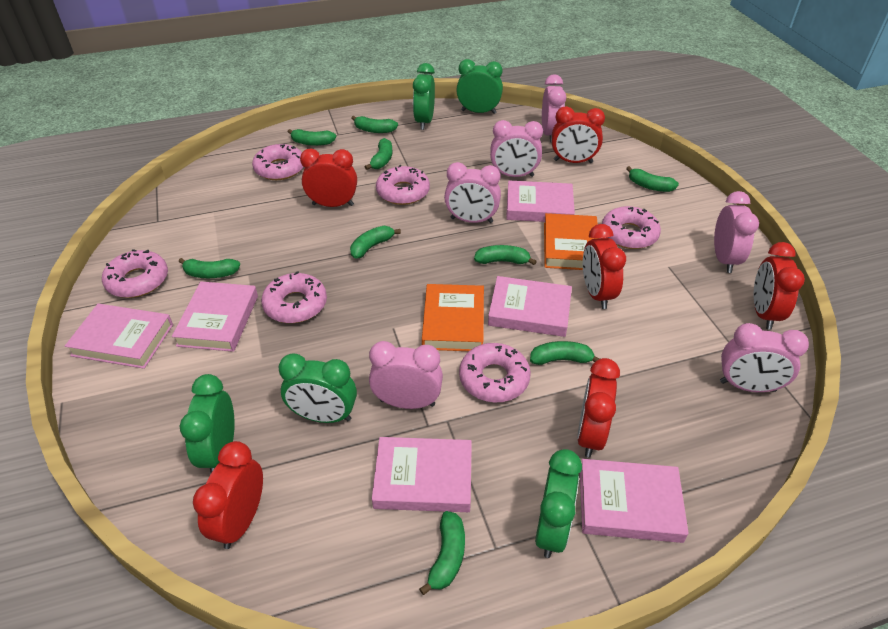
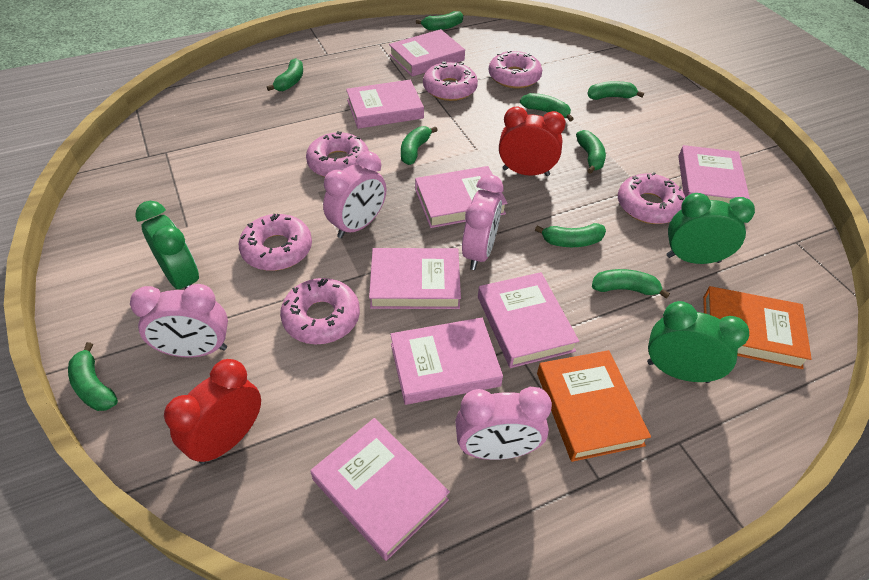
green clock: [180,374,235,473] [278,353,357,423] [413,63,435,130] [456,59,503,114] [535,449,582,558] = 5 -> [135,201,199,289] [647,301,749,383] [666,193,755,264] = 3
pink book: [65,304,173,369] [172,282,258,352] [372,437,472,512] [488,276,572,337] [506,180,575,222] [580,459,689,543] = 6 -> [310,418,450,561] [346,80,424,129] [369,248,461,309] [389,29,465,77] [390,318,503,405] [415,166,508,228] [478,272,579,368] [678,145,750,204] = 8
pink clock: [369,341,443,409] [444,162,501,223] [490,120,543,177] [542,74,566,143] [714,191,759,273] [720,323,809,392] = 6 -> [130,284,228,357] [323,151,386,238] [455,387,552,460] [462,175,503,270] = 4
red clock: [193,441,263,549] [300,149,357,207] [552,106,605,163] [577,358,620,458] [583,224,626,309] [753,242,805,330] = 6 -> [164,359,261,464] [499,107,566,176] = 2

